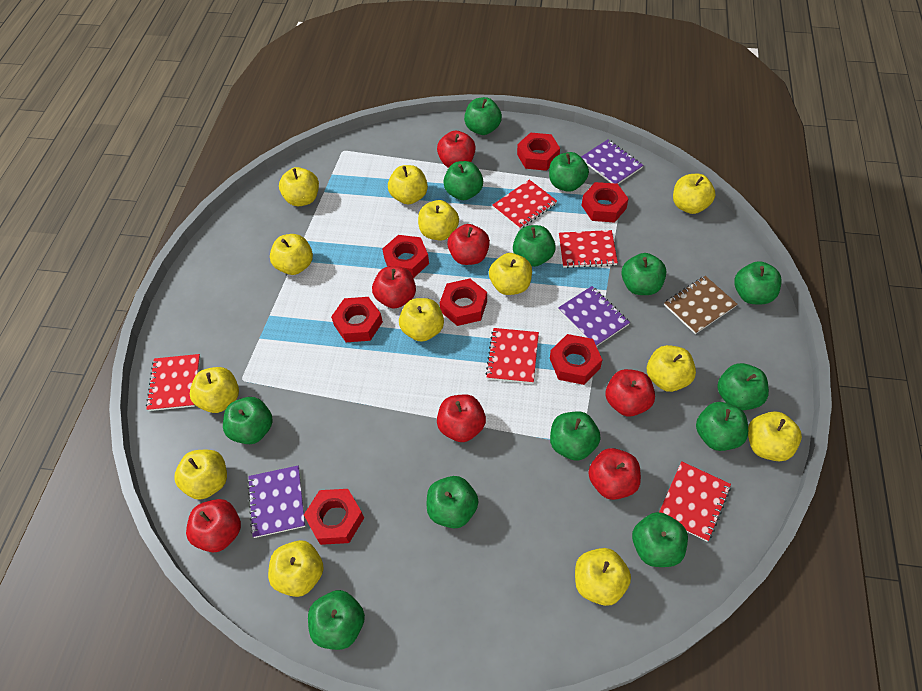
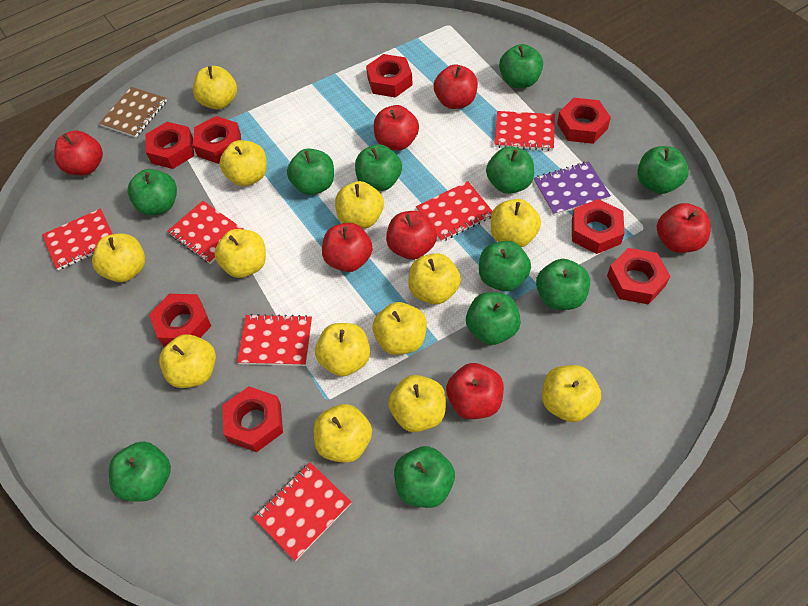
green apple: [223,397,273,444] [308,590,365,650] [427,476,478,528] [443,161,483,200] [464,97,502,135] [513,225,556,267] [549,152,589,192] [550,411,601,461] [621,253,666,295] [632,512,688,567] [696,402,748,451] [717,363,769,410] [734,261,782,304] = 13 -> [109,442,171,502] [127,169,177,215] [287,149,334,195] [355,144,402,191] [394,446,455,508] [466,292,521,345] [479,241,531,291] [486,146,534,194] [499,44,543,88] [536,259,590,310] [637,146,689,194] = 11
purple notebook: [247,466,305,538] [558,286,630,347] [581,139,644,184] = 3 -> [533,161,611,216] = 1
red notebook: [146,354,200,411] [485,328,539,384] [492,180,557,229] [559,230,618,268] [659,461,731,542] = 5 -> [42,209,113,270] [167,201,243,264] [237,314,312,366] [254,462,351,561] [416,181,493,242] [494,111,555,151] = 6
red nut: [304,489,364,545] [331,297,383,342] [382,235,429,278] [440,278,487,326] [517,132,560,171] [550,334,602,385] [581,182,629,223] = 7 -> [145,122,194,169] [149,294,211,347] [193,116,241,164] [222,386,283,452] [366,54,413,98] [557,98,611,144] [572,199,625,254] [607,248,670,305] = 8

